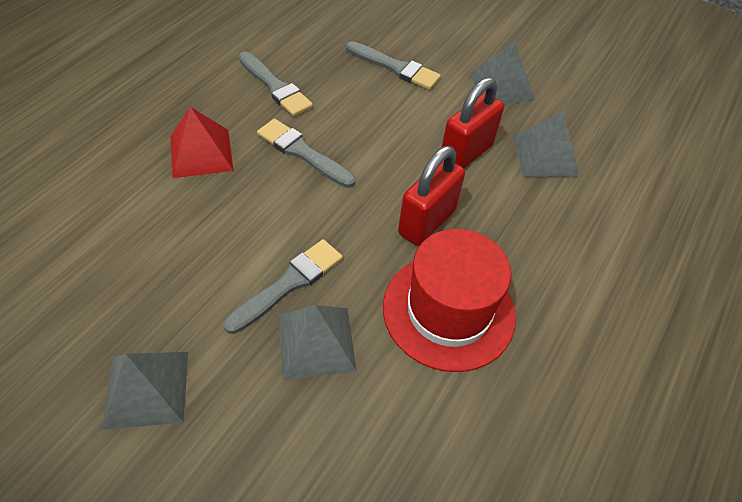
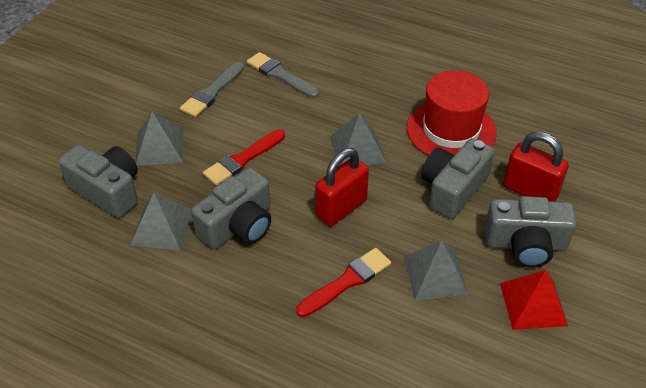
grey brush: [223,239,343,334] [239,51,313,116] [257,119,356,188] [346,41,441,90] = 4 -> [180,62,244,117] [247,52,319,98] = 2
grey camera: none = 0 -> [58,145,138,218] [191,168,271,249] [421,138,495,219] [485,196,576,268] = 4
red brush: none = 0 -> [203,129,285,186] [296,248,391,317] = 2

